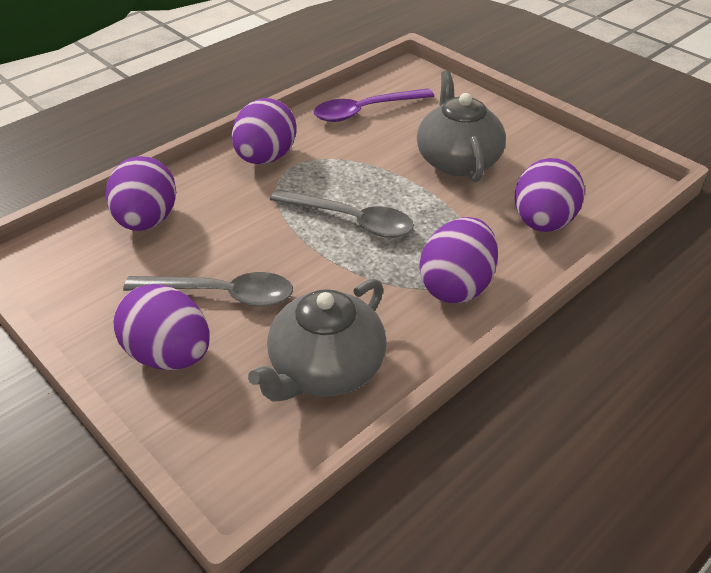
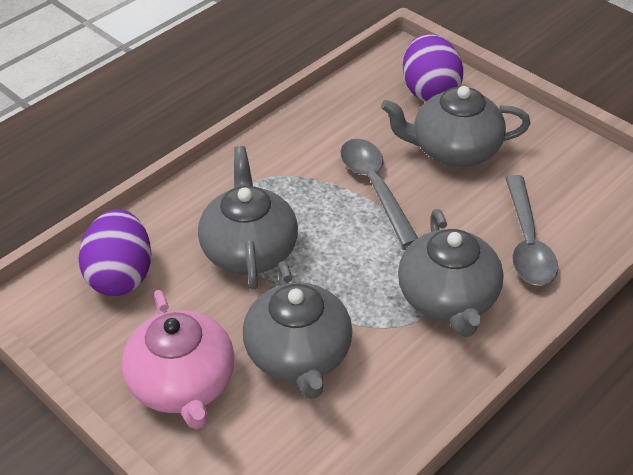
grey teapot: [248,279,387,402] [417,70,506,182] = 2 -> [198,146,298,289] [243,261,353,399] [381,86,531,167] [398,209,503,337] = 4
pink teapot: none = 0 -> [121,290,235,429] = 1
purple egg: [106,156,176,231] [113,284,210,370] [232,98,297,164] [420,217,498,303] [515,158,585,232] = 5 -> [79,209,151,296] [403,34,463,102] = 2
purple spoon: [313,88,434,122] = 1 -> none = 0

